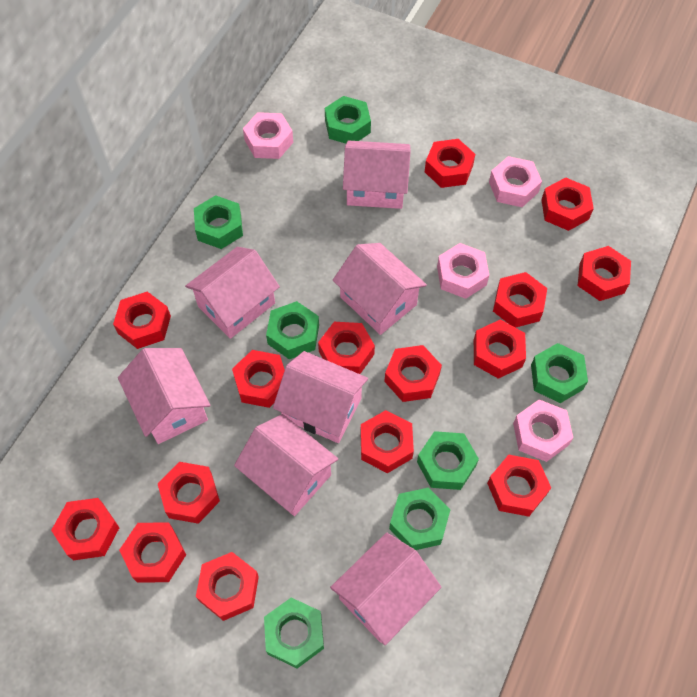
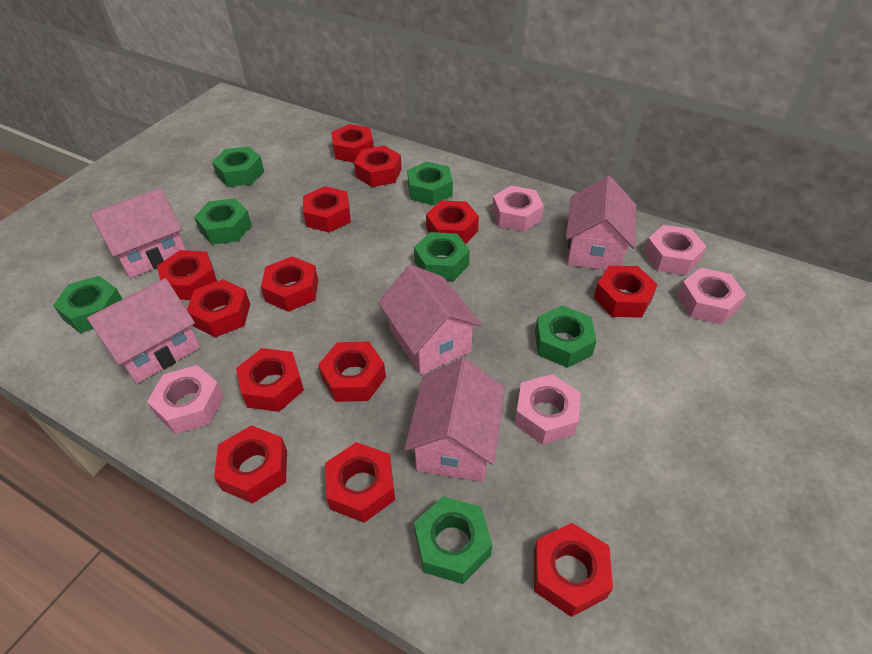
pink house: [118,348,211,444] [185,247,280,339] [234,414,338,516] [273,351,368,443] [330,532,441,645] [333,243,427,335] [343,141,411,209] = 7 -> [87,278,200,384] [90,188,186,278] [378,265,482,375] [404,358,505,482] [566,176,636,270] = 5
pink nut: [243,112,293,159] [437,243,489,299] [489,156,542,207] [513,400,573,462] = 4 -> [147,365,224,434] [492,186,544,232] [515,374,581,445] [644,225,706,275] [677,268,746,324] = 5
red nut: [51,498,119,560] [113,292,171,349] [119,522,186,583] [158,462,220,524] [196,552,259,621] [232,350,285,408] [318,322,375,374] [360,410,414,473] [384,345,442,402] [425,139,475,188] [474,319,526,379] [487,455,551,517] [493,272,547,328] [541,177,594,231] [578,246,631,301] = 15 -> [157,250,217,300] [187,279,250,337] [214,425,287,503] [236,348,304,412] [261,256,318,312] [303,186,351,232] [318,342,386,402] [325,442,395,523] [331,124,374,163] [354,146,402,187] [426,200,479,244] [534,523,613,617] [594,266,658,318] = 13

